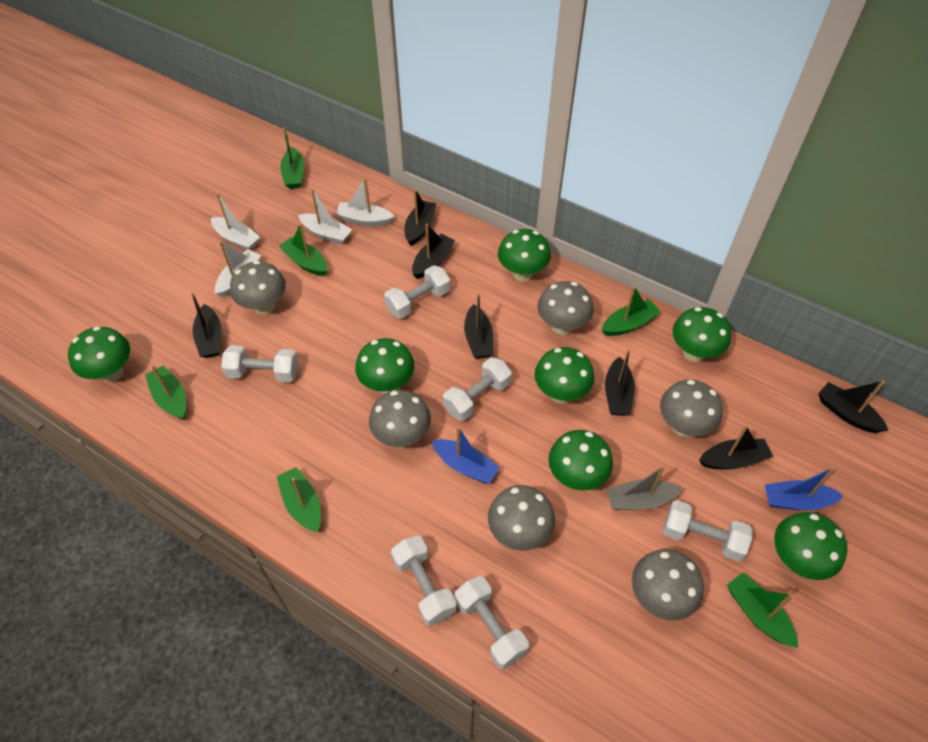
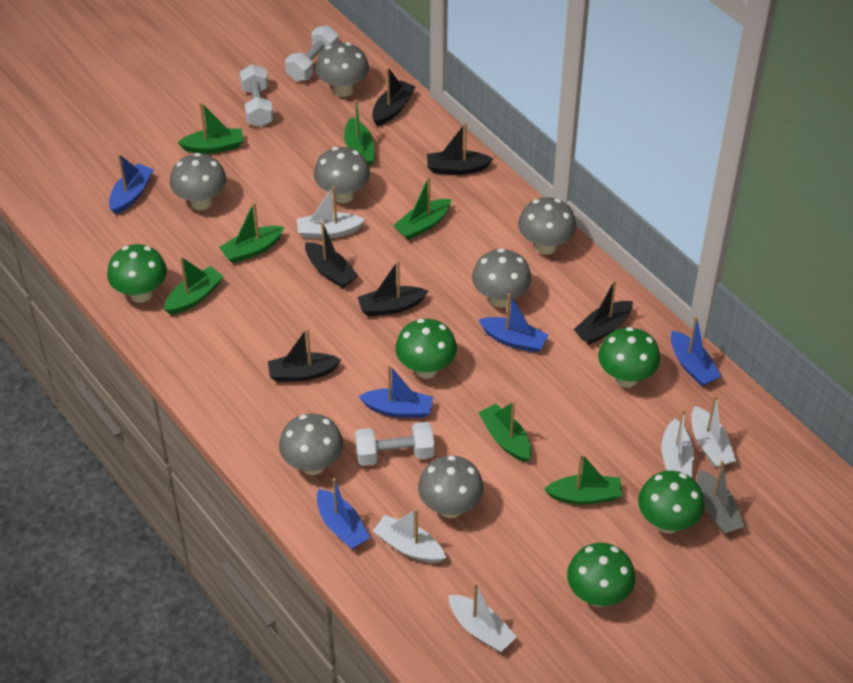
black boat: [191,292,221,358] [405,189,436,246] [412,224,455,279] [464,293,493,359] [605,349,635,416] [699,425,773,469] [818,381,888,433] = 7 -> [268,328,341,382] [305,222,358,289] [358,261,428,316] [372,67,416,126] [427,123,493,175] [574,280,633,345] = 6
blue boat: [432,426,500,484] [765,467,843,510] = 2 -> [109,154,154,214] [317,478,370,549] [358,365,433,418] [479,293,549,353] [671,316,722,386] = 5
green boat: [145,365,186,420] [276,467,321,533] [279,223,327,276] [280,127,304,189] [602,286,661,336] [727,572,798,647] = 6 -> [164,256,224,315] [177,102,244,154] [219,202,284,263] [344,99,375,166] [393,176,451,240] [478,401,532,462] [544,453,622,505] = 7
green mushroom: [68,326,130,382] [355,338,415,394] [498,229,551,282] [535,347,594,403] [548,430,613,491] [672,307,731,362] [774,512,847,580] = 7 -> [107,244,167,303] [395,319,457,379] [567,543,636,607] [598,327,660,388] [638,471,705,534] = 5
grey mushroom: [230,261,286,315] [369,390,431,447] [488,485,555,551] [537,281,594,335] [632,549,704,621] [660,380,723,437] = 6 -> [170,153,227,210] [279,414,344,475] [314,147,370,203] [315,42,369,97] [418,455,484,518] [472,248,532,308] [518,197,576,255] = 7
white boat: [211,193,260,250] [215,241,262,297] [298,189,352,244] [335,178,395,226] = 4 -> [297,186,365,239] [373,509,446,563] [449,583,517,652] [661,410,694,477] [691,395,736,468] = 5
white dumbbell: [221,345,298,383] [384,265,451,319] [391,536,456,626] [443,357,512,421] [455,576,529,669] [663,500,752,561] = 6 -> [240,64,274,127] [285,25,339,81] [355,422,435,466] = 3

